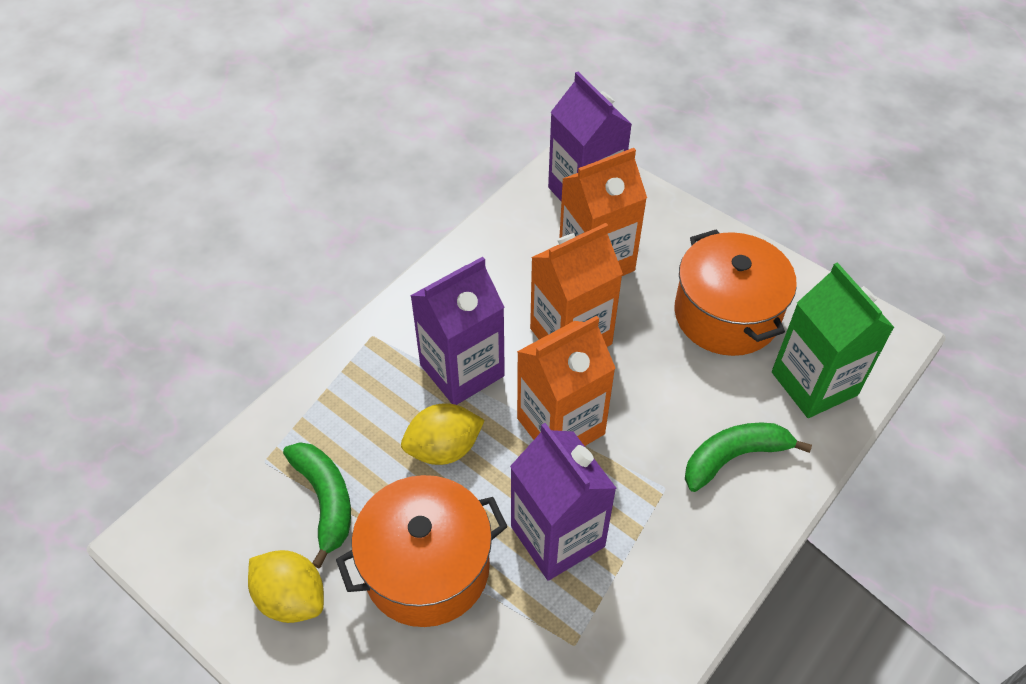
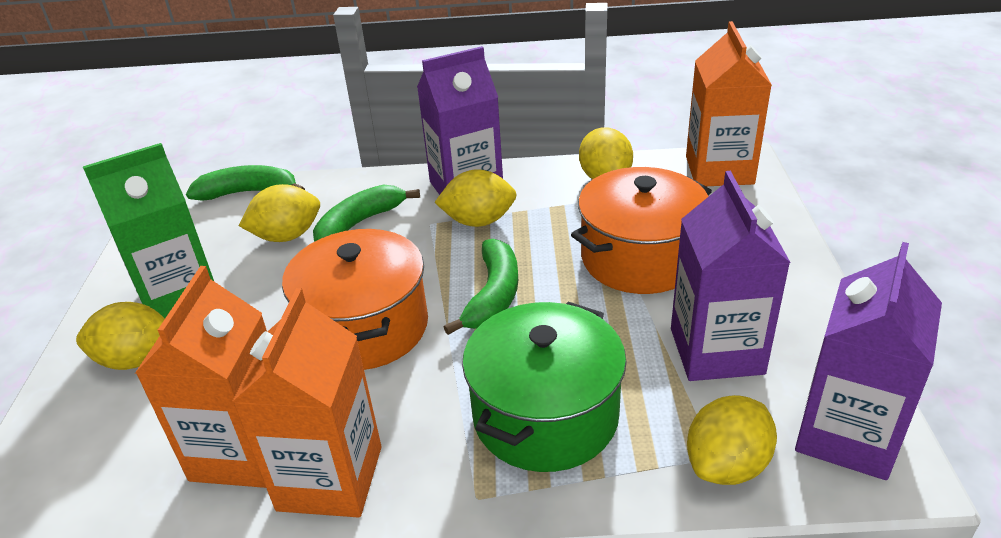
green banana: [283,442,351,568] [685,423,812,492] = 2 -> [186,165,305,201] [313,185,420,242] [444,239,518,335] = 3
green pot: none = 0 -> [462,302,627,472] = 1
yellow lemon: [248,550,324,623] [401,403,485,465] = 2 -> [76,302,165,370] [239,184,320,242] [434,169,517,227] [579,127,633,179] [687,395,777,485] = 5

